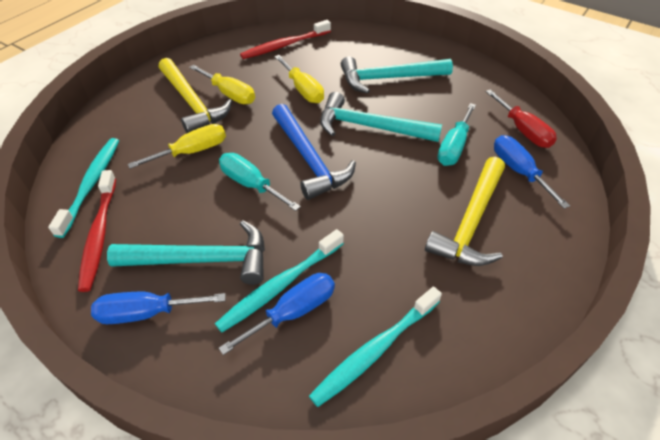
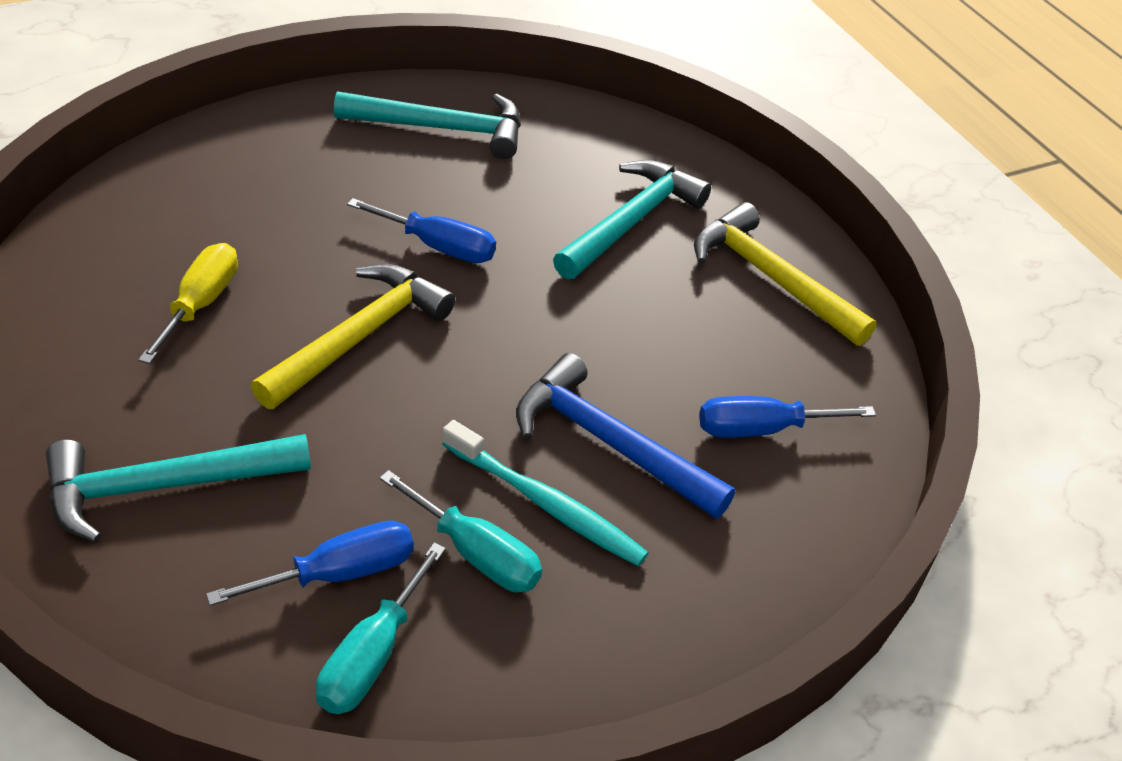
red screwdriver: [486,89,557,148] = 1 -> none = 0
red toothbrush: [78,170,116,292] [240,20,331,59] = 2 -> none = 0
turquoise toothbrush: [48,138,119,238] [215,229,344,332] [309,287,442,407] = 3 -> [442,420,648,566] = 1
yellow screwdriver: [127,124,226,169] [189,65,255,104] [274,55,324,103] = 3 -> [138,243,238,364] = 1

